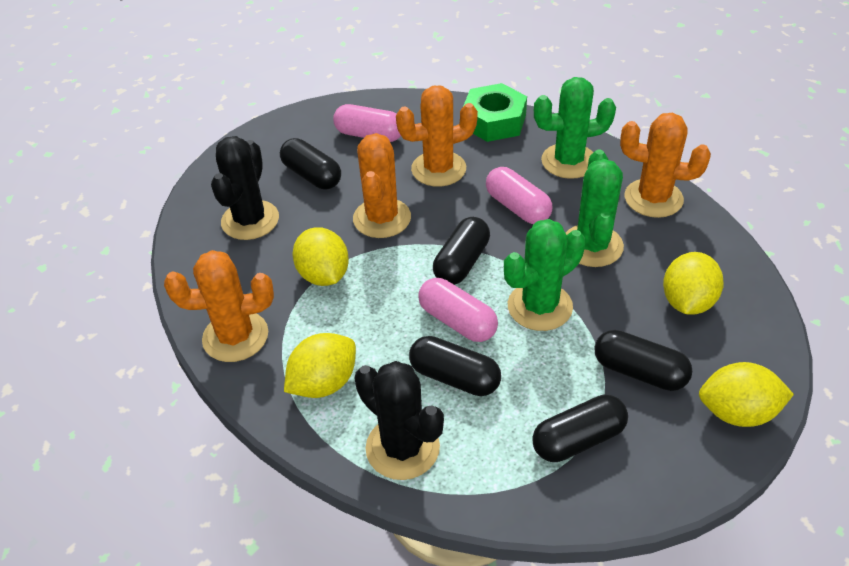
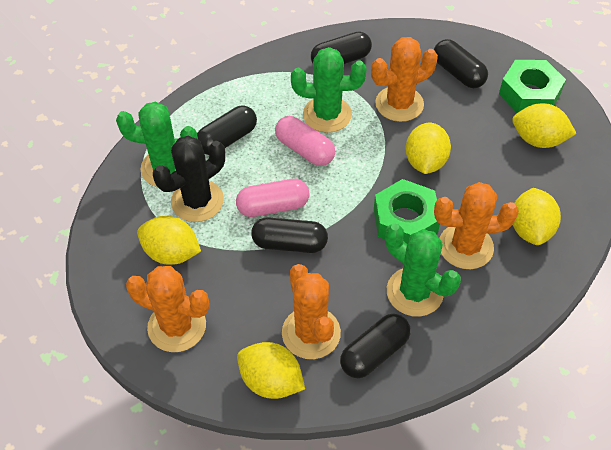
black cactus: [211,136,279,240] [354,361,444,480] = 2 -> [153,135,225,222] = 1
green nut: [463,83,527,142] = 1 -> [374,179,440,244] [499,60,566,113] = 2
pink capsule: [333,104,401,142] [418,278,498,342] [486,167,552,224] = 3 -> [236,179,310,217] [275,116,335,166] = 2
yellow lemon: [284,333,356,398] [293,227,349,286] [663,252,724,315] [699,362,794,427] = 4 -> [137,216,201,265] [237,342,305,399] [406,123,451,174] [512,103,577,148] [513,188,561,245] = 5

